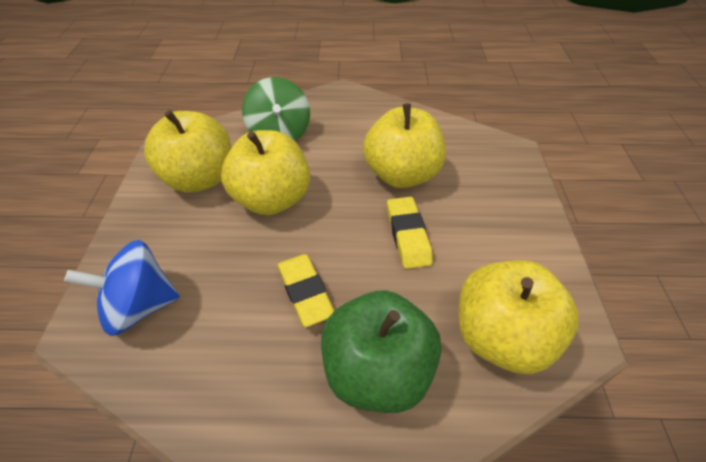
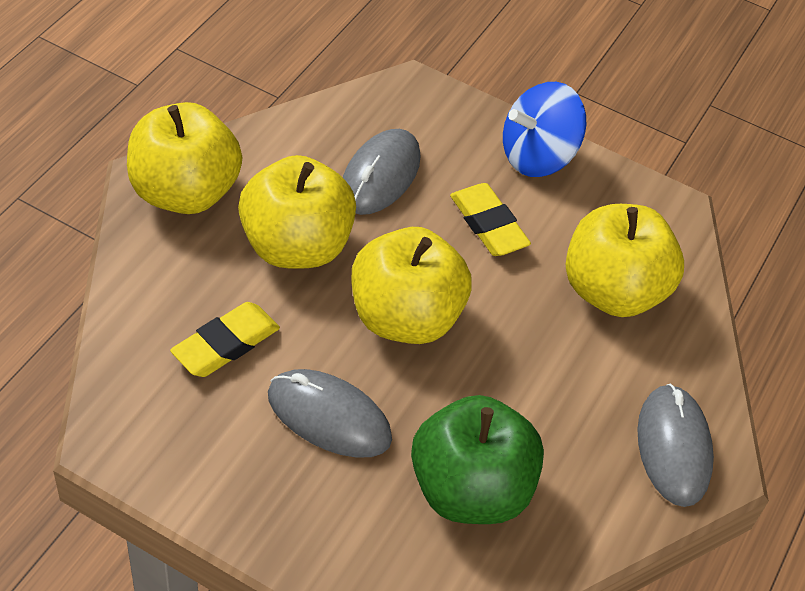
green spinning top: [242,77,310,141] = 1 -> none = 0
grey mouse: none = 0 -> [268,369,392,458] [343,129,421,215] [637,384,714,507] = 3

